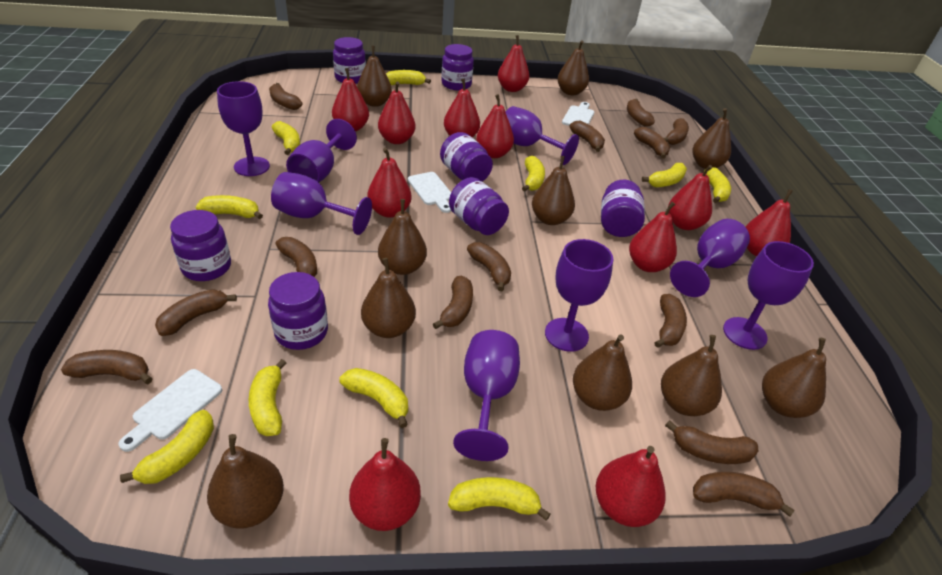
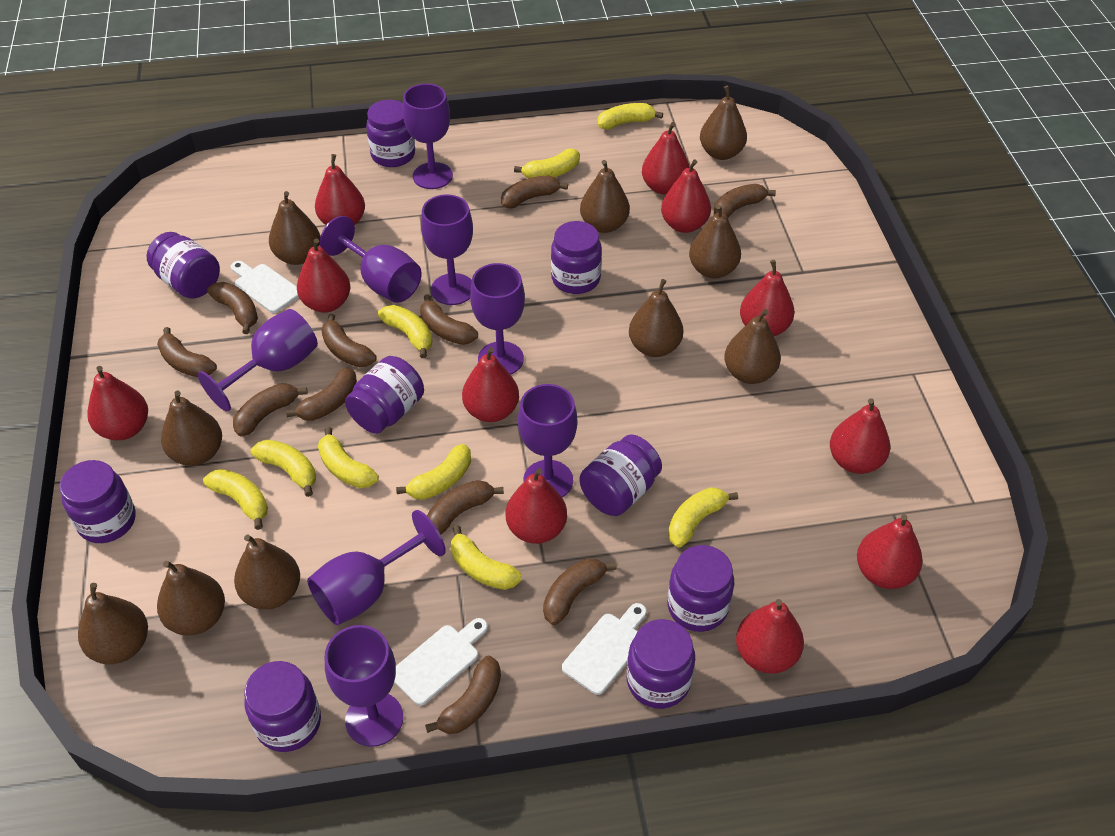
brown banana: [61,350,152,384] [155,289,237,336] [269,83,302,110] [275,237,317,277] [433,276,473,329] [467,242,511,291] [569,121,605,152] [627,98,655,127] [634,127,670,159] [654,294,687,348] [664,118,689,145] [665,420,758,464] [693,472,795,517] = 13 -> [157,327,217,377] [207,282,258,334] [233,383,308,437] [286,367,357,421] [321,314,377,367] [420,294,478,345] [425,655,501,734] [427,480,504,535] [501,176,568,209] [543,558,617,625] [714,184,776,218] = 11
purple jar: [170,210,231,281] [268,272,328,350] [333,37,366,84] [440,132,493,182] [441,44,474,90] [449,177,509,235] [601,180,645,237] = 7 -> [59,460,136,543] [146,232,220,299] [244,661,321,752] [345,356,424,434] [366,100,415,167] [551,221,602,294] [580,434,662,516] [627,619,695,709] [667,545,734,632] = 9
yellow banana: [120,410,214,484] [196,195,263,219] [249,359,286,436] [272,121,300,155] [339,368,408,428] [386,70,431,85] [448,477,551,521] [522,156,545,192] [642,163,687,188] [704,167,731,203] = 10 -> [203,469,268,530] [250,439,316,497] [318,427,379,488] [378,305,433,358] [396,444,471,500] [451,525,522,590] [514,148,580,178] [598,103,663,130] [668,487,738,548] = 9

